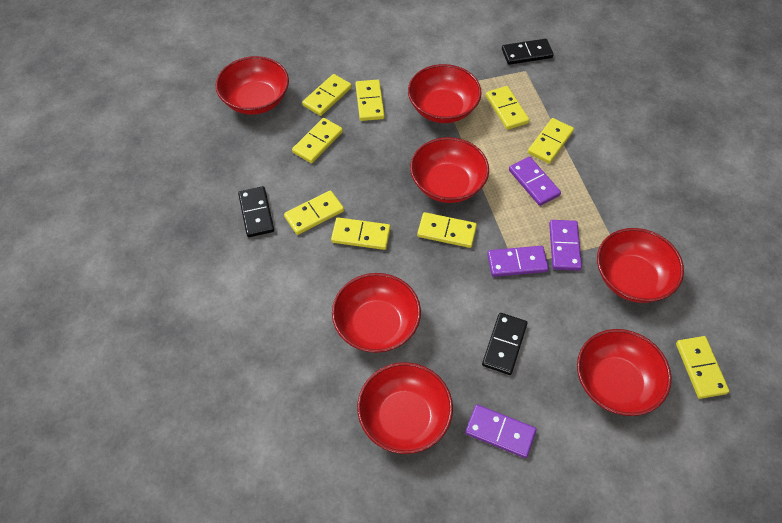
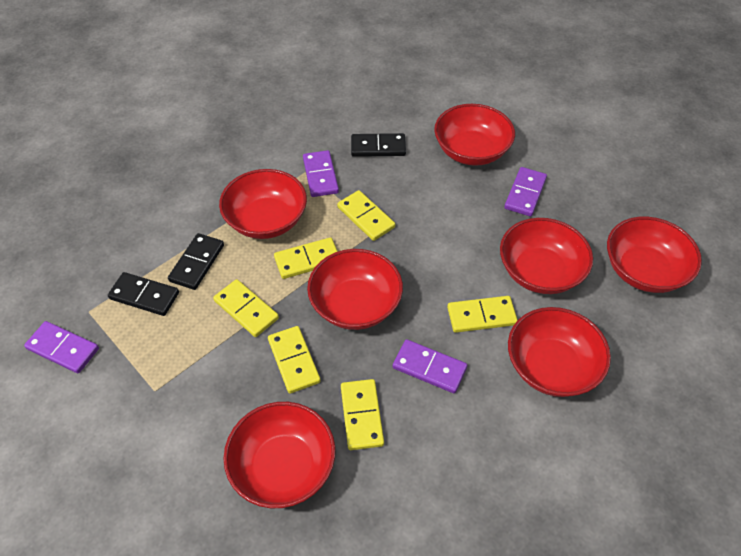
yellow domino: [284,190,344,235] [292,118,343,163] [302,74,352,116] [331,217,390,250] [355,80,385,121] [417,212,477,248] [486,86,529,130] [528,118,574,164] [676,336,729,399] = 9 -> [213,279,279,337] [268,326,321,393] [274,237,338,279] [337,190,395,241] [341,379,384,450] [447,296,518,333] = 6

